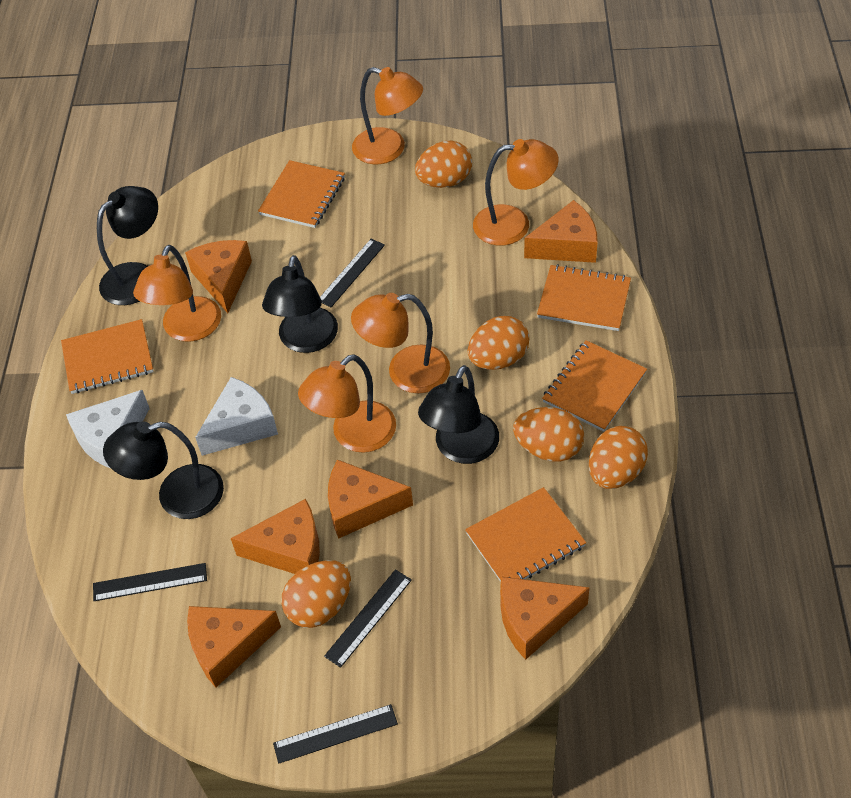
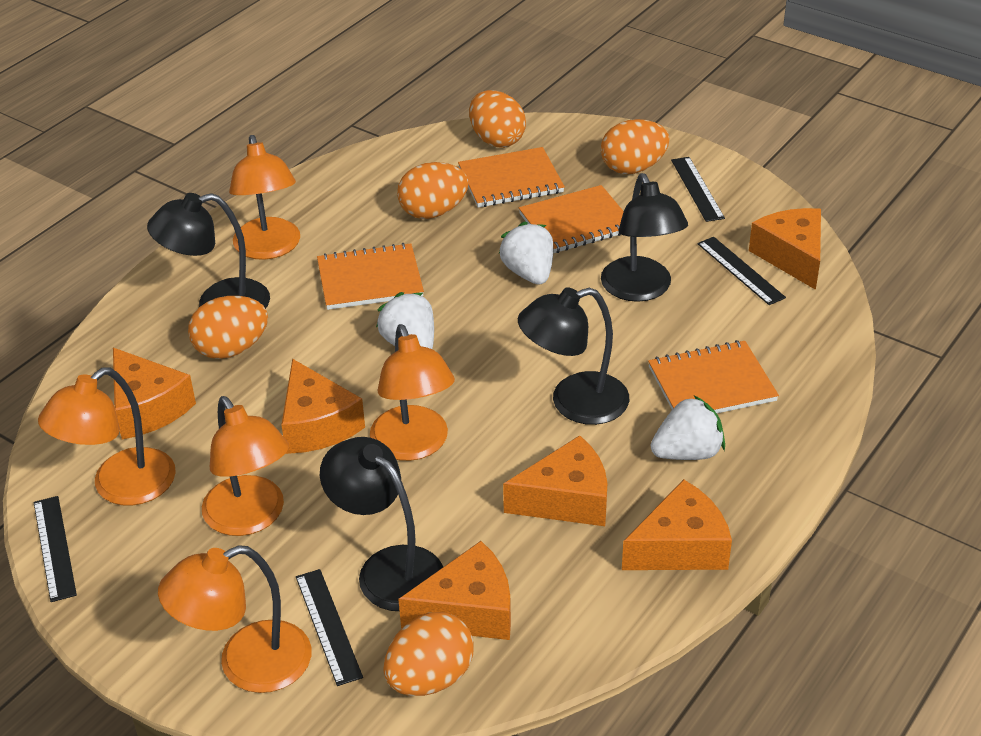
orange notebook: [61,319,154,394] [258,160,345,228] [465,487,586,582] [537,264,631,331] [542,340,647,432] = 5 -> [317,243,424,310] [458,147,565,207] [519,185,624,253] [648,340,779,413] = 4
white cheese: [66,390,150,468] [195,377,278,456] = 2 -> none = 0
white strawberry: none = 0 -> [376,292,434,349] [499,222,553,285] [651,395,725,460] = 3

